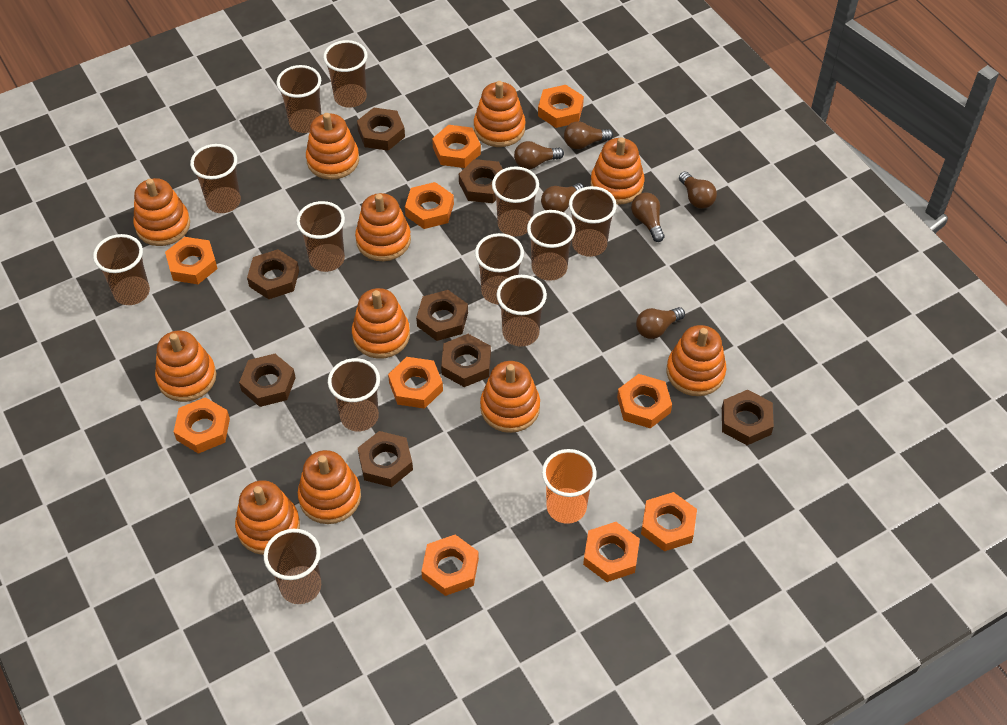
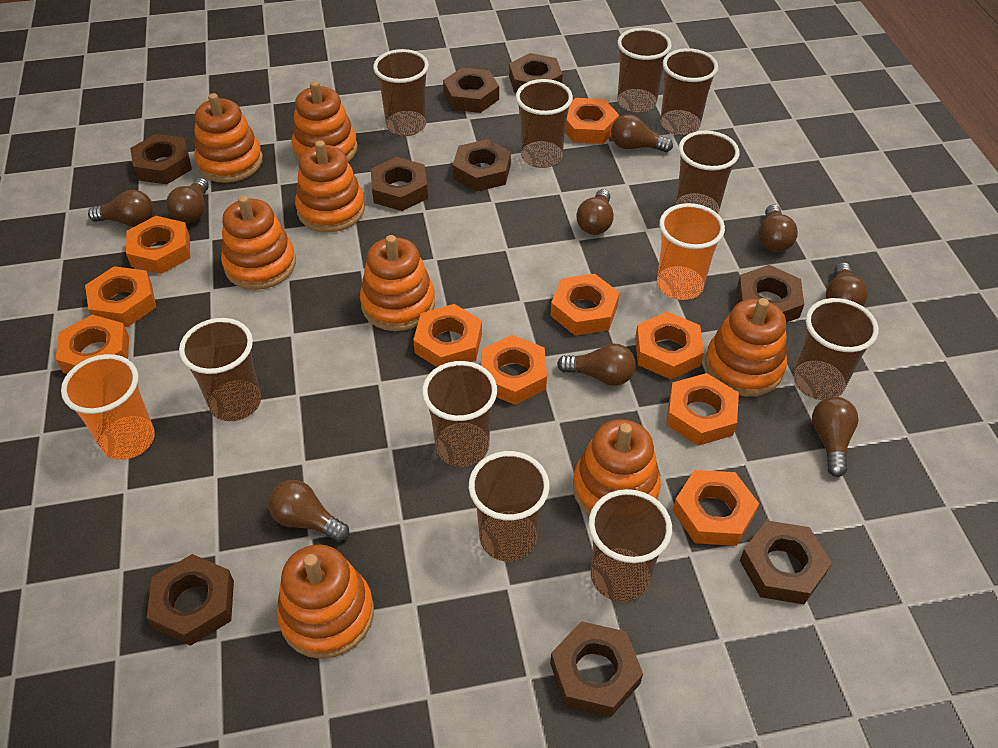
brown cup: [93,234,150,305] [190,144,241,213] [264,529,321,604] [276,65,322,133] [296,201,345,272] [323,40,367,108] [328,358,380,431] [475,233,524,304] [492,166,539,236] [496,275,547,347] [527,210,575,281] [569,186,617,257] = 12 -> [179,318,261,421] [373,49,429,136] [422,361,497,467] [469,451,550,562] [516,79,573,168] [588,489,672,602] [617,28,672,113] [660,48,718,135] [675,131,739,214] [794,298,878,400] = 10
brown light bulb: [514,141,564,169] [541,183,584,212] [564,121,613,149] [631,192,664,242] [636,307,685,339] [679,172,717,209] = 6 -> [88,190,153,227] [166,178,209,223] [268,480,349,542] [557,344,636,386] [576,189,614,235] [611,114,673,152] [759,204,798,252] [812,397,859,477] [826,262,868,306] = 9
brown nut: [239,354,296,407] [247,249,299,299] [357,108,405,151] [358,431,413,487] [416,290,468,341] [441,334,491,387] [459,159,503,203] [722,390,774,445] = 8 -> [130,134,192,184] [147,554,234,646] [371,157,428,211] [443,68,499,113] [453,139,511,192] [509,53,563,93] [550,621,643,717] [737,265,804,323] [740,520,832,604] = 9
orange cup: [542,449,597,524] = 1 -> [61,354,155,460] [657,203,725,300] = 2
orange stacking toy: [133,178,190,246] [155,330,216,402] [235,480,300,555] [298,450,361,524] [306,113,359,180] [352,288,410,359] [355,193,411,261] [474,81,526,147] [480,361,540,433] [590,137,644,205] [666,325,726,396] = 11 -> [194,93,263,183] [221,195,296,290] [277,545,374,659] [291,81,358,162] [295,140,365,232] [360,235,435,331] [573,419,661,516] [705,298,787,397] = 8

